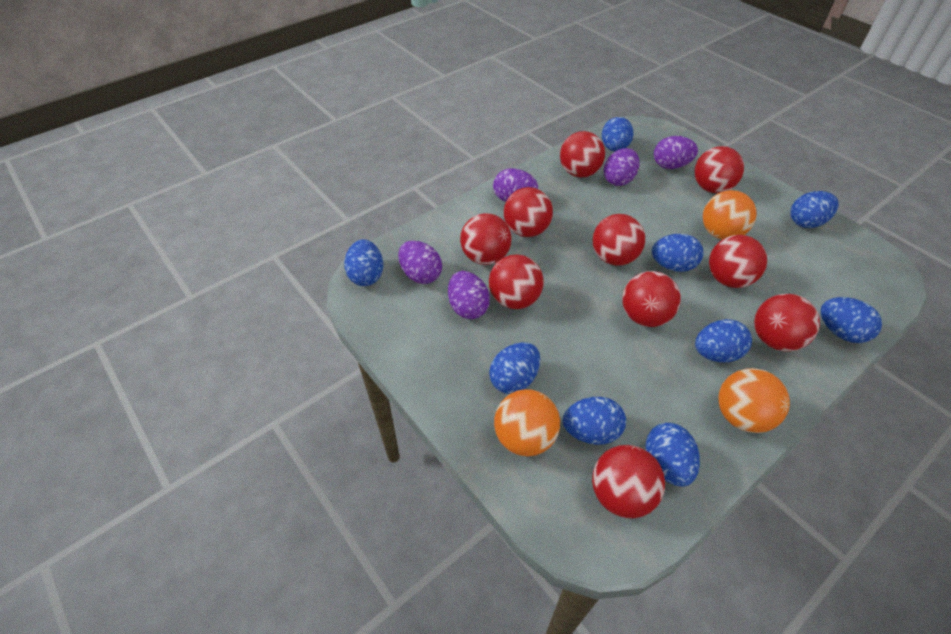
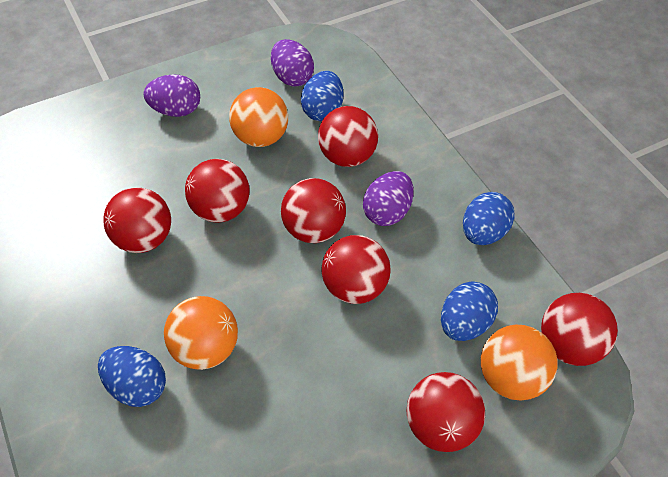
blue egg: [344,239,383,286] [489,342,540,394] [563,397,626,445] [602,117,633,152] [645,423,700,487] [652,234,703,272] [695,319,752,362] [790,191,839,228] [821,297,882,343] = 9 -> [98,346,166,407] [301,71,344,121] [441,282,498,341] [463,192,515,245] = 4
purple egg: [398,241,442,284] [448,271,490,319] [493,168,538,202] [604,148,640,186] [654,136,698,169] = 5 -> [144,74,200,117] [271,39,314,87] [363,171,414,226] = 3
red ball: [460,213,512,265] [489,254,544,309] [504,187,553,237] [560,131,605,177] [592,445,665,518] [593,214,645,266] [622,271,681,327] [695,146,744,193] [709,235,767,288] [754,294,820,351] = 10 -> [103,187,171,253] [185,159,250,223] [281,178,346,243] [318,106,378,167] [321,235,390,304] [407,372,485,452] [541,293,618,366] = 7

